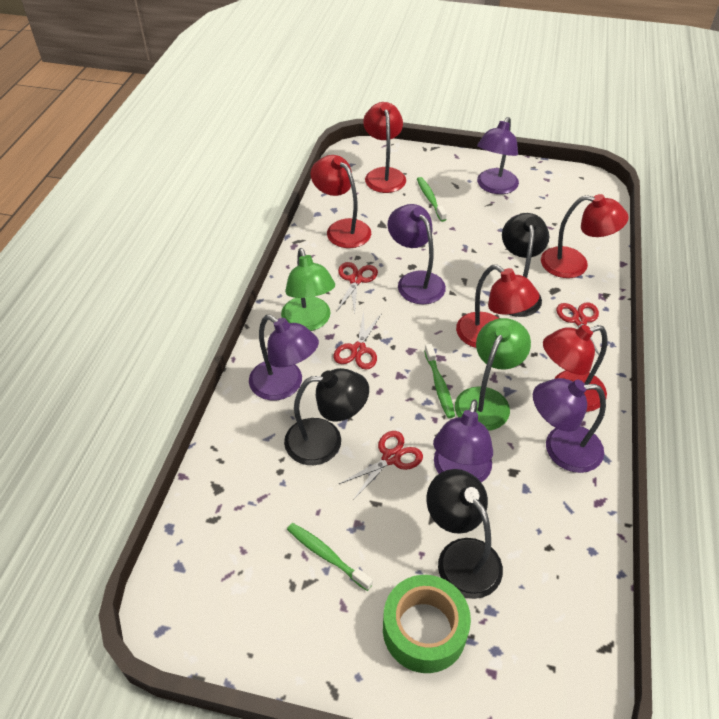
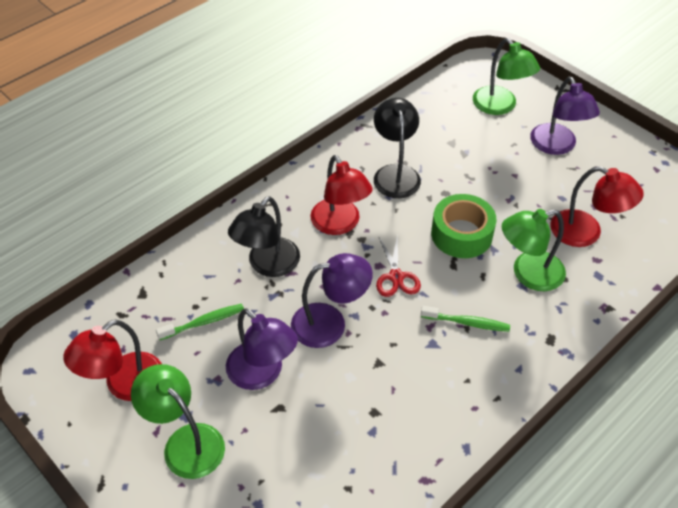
black lamp: [284,368,369,465] [426,469,503,599] [502,213,549,317] = 3 -> [228,196,300,277] [374,98,421,198] = 2
green lamp: [281,248,335,331] [455,318,531,431] = 2 -> [131,364,225,479] [473,38,540,115] [502,209,566,291] = 3
green toothbrush: [287,523,373,591] [417,177,447,222] [424,344,455,418] = 3 -> [156,304,244,340] [421,306,510,332] = 2
purple lamp: [249,315,319,400] [388,204,446,304] [433,400,493,482] [477,117,519,194] [533,378,606,473] = 5 -> [226,308,298,390] [291,253,373,348] [530,77,600,155] = 3
red lamp: [310,155,371,248] [363,102,406,193] [456,265,539,348] [541,194,629,278] [543,325,607,412] = 5 -> [63,319,162,401] [310,155,372,235] [551,166,644,247] = 3
red scissors: [333,311,382,370] [336,262,378,314] [339,431,423,500] [556,303,599,355] = 4 -> [376,236,421,297] = 1

